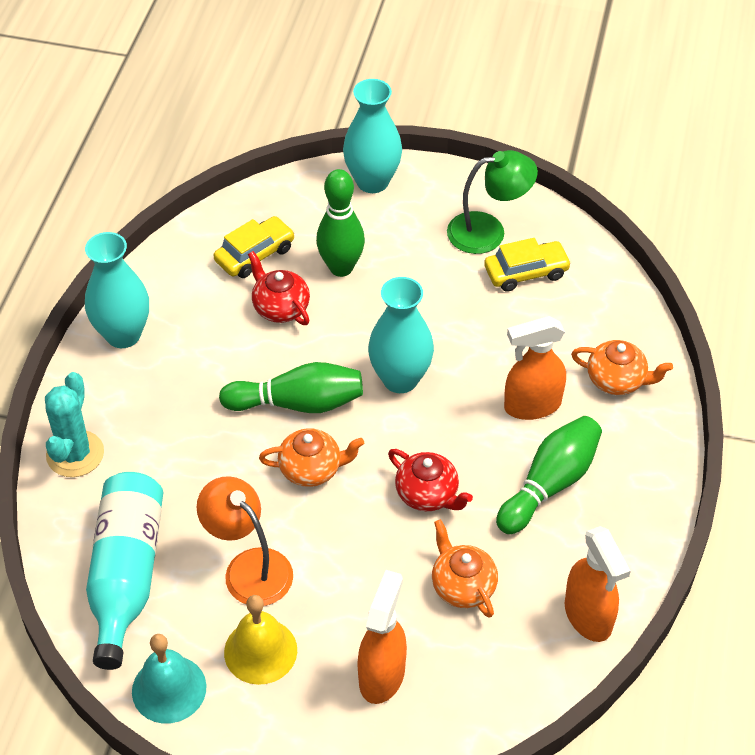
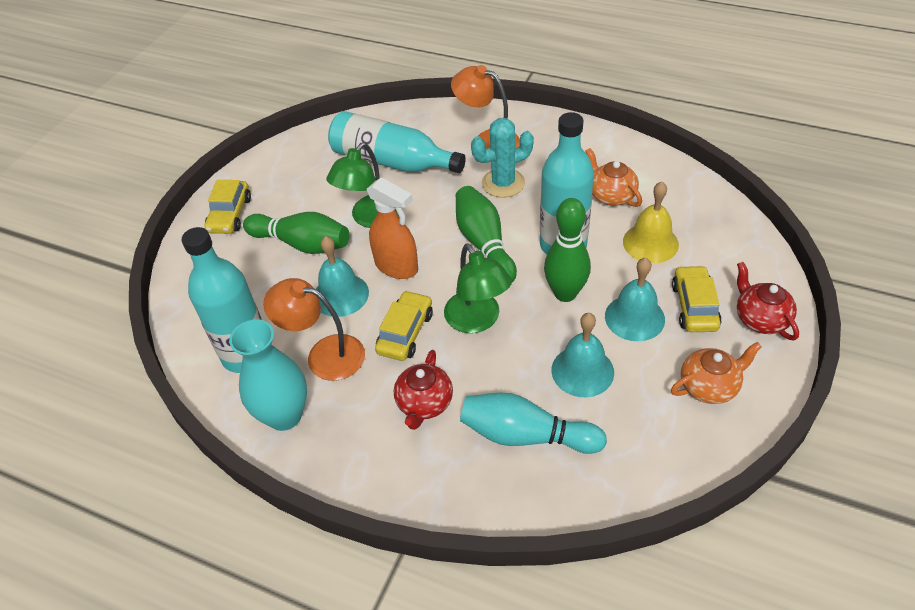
green lamp: [447,150,538,254] = 1 -> [326,142,399,228] [444,243,512,333] = 2
orange lamp: [196,476,293,606] = 1 -> [263,278,365,381] [451,65,520,149] = 2
orange spray bottle: [357,570,407,704] [504,316,566,420] [565,526,631,642] = 3 -> [367,177,418,279] = 1
orange teapot: [259,428,364,487] [432,519,498,618] [571,340,673,395] = 3 -> [586,148,642,207] [671,342,762,404] = 2
turquoise bell: [132,634,207,724] = 1 -> [316,236,369,317] [552,313,614,397] [605,257,665,341] = 3
turquoise bottle: [86,472,163,670] = 1 -> [182,227,262,373] [328,111,466,173] [540,112,594,254] = 3
turquoise bowling pin: none = 0 -> [460,393,607,454] = 1
turquoise vase: [85,232,149,348] [343,79,402,193] [368,277,434,393] = 3 -> [229,320,307,431] = 1
yellow car: [214,216,295,278] [484,238,572,292] = 2 -> [205,180,251,234] [375,290,433,361] [672,265,722,332] = 3

